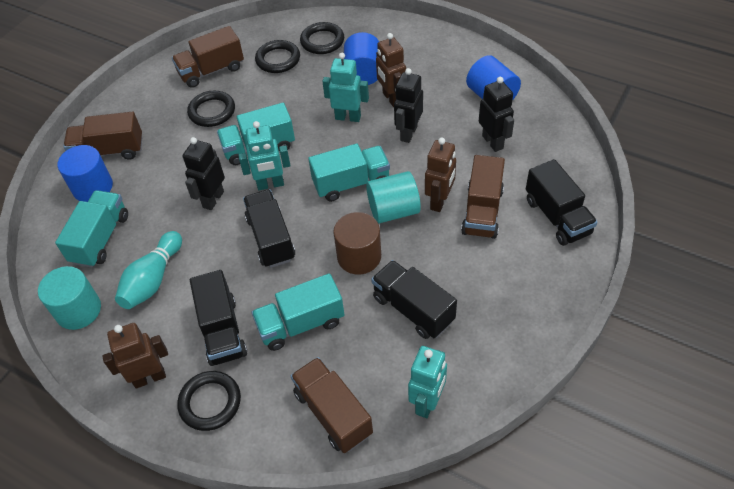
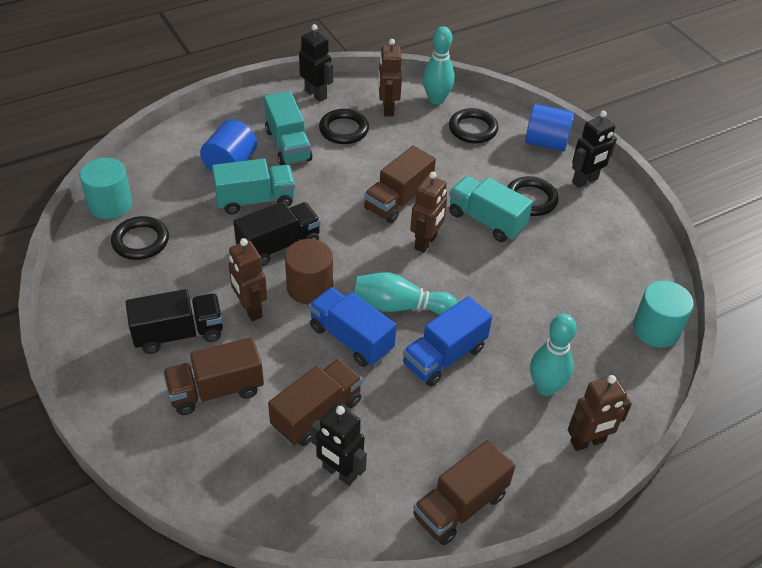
black truck: [190,270,247,366] [243,189,295,268] [371,260,457,339] [526,159,598,246] = 4 -> [125,289,223,354] [233,201,321,266] = 2
blue cylinder: [58,145,113,202] [344,32,379,85] [466,55,521,99] = 3 -> [200,119,257,172] [525,104,574,152] = 2
blue truck: none = 0 -> [309,287,396,367] [403,296,492,387] = 2
brown robot: [102,323,168,389] [376,33,406,107] [425,138,456,212] = 3 -> [228,238,267,321] [378,39,402,117] [410,172,447,253] [568,375,632,451] = 4
turquoise bowling pin: [115,231,182,309] = 1 -> [354,272,457,315] [423,26,455,105] [530,314,577,396] = 3
turquoise robot: [239,121,291,190] [322,53,369,122] [408,346,447,418] = 3 -> none = 0
turquoise truck: [55,190,128,268] [217,103,295,165] [252,273,345,351] [308,144,390,202] = 4 -> [212,158,295,214] [264,91,313,165] [449,176,533,242] = 3

